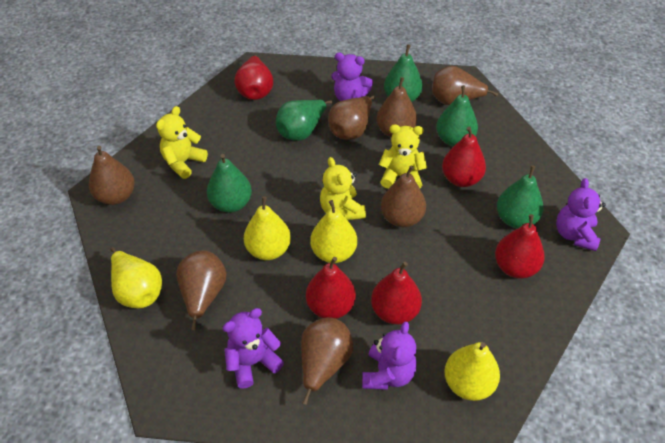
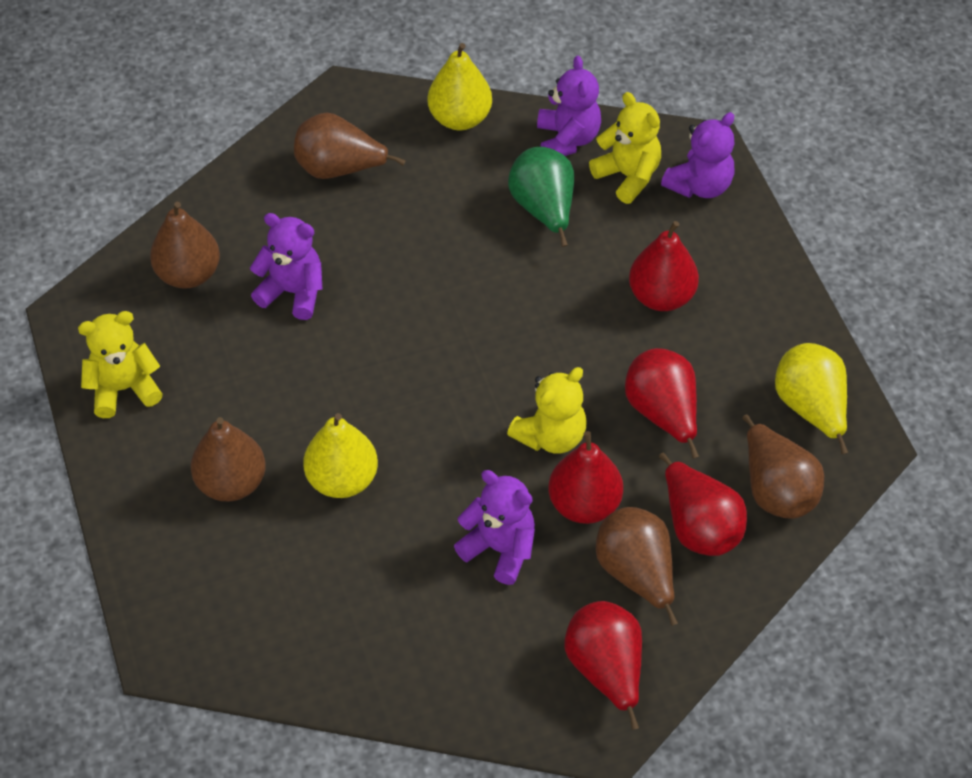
brown pear: [89,146,135,205] [176,250,227,331] [301,317,353,405] [328,95,375,140] [377,77,417,138] [381,166,426,227] [432,66,498,105] = 7 -> [150,202,220,289] [191,417,266,502] [294,113,406,179] [596,507,678,626] [743,414,824,519] = 5
green pear: [207,154,252,213] [276,99,333,141] [384,44,423,102] [436,85,478,147] [497,166,544,229] = 5 -> [508,147,574,247] = 1
yellow pear: [110,247,162,308] [244,197,291,260] [310,200,357,263] [444,342,500,401] = 4 -> [303,413,378,498] [427,43,492,130] [775,343,848,454] = 3

